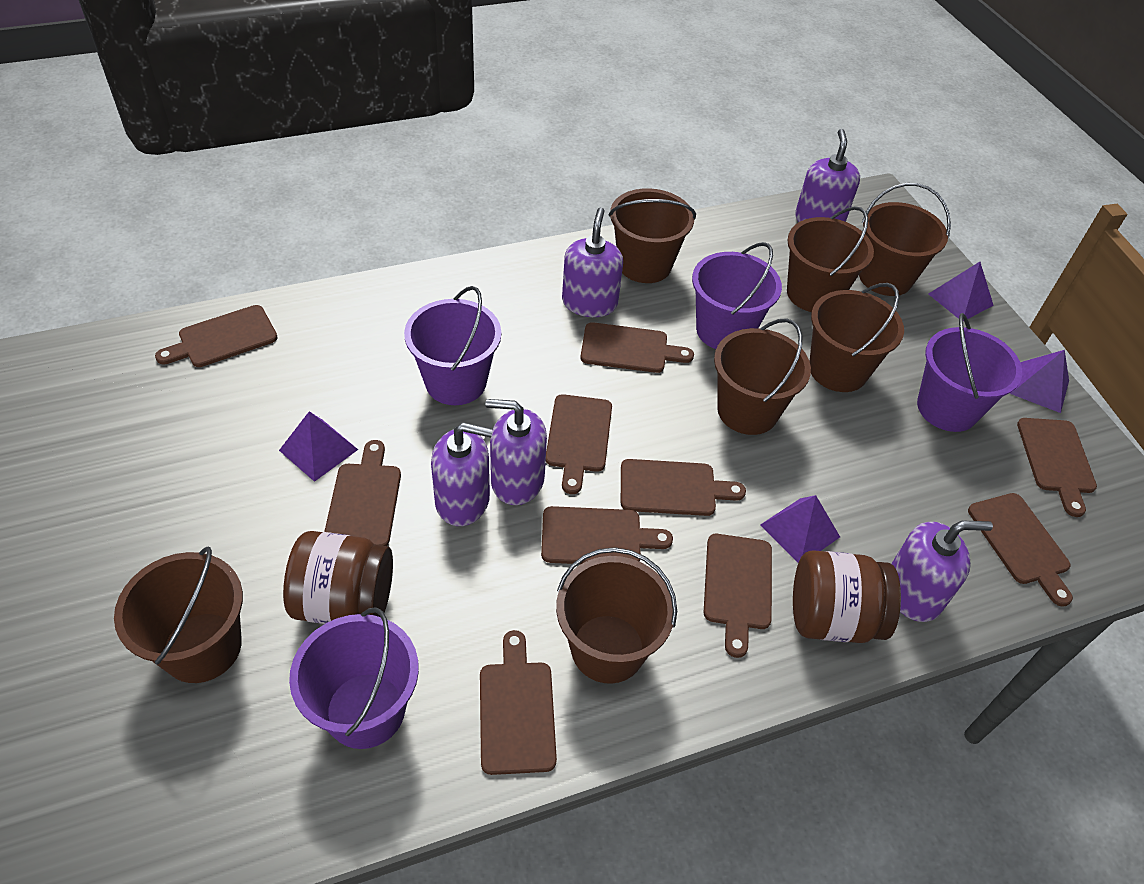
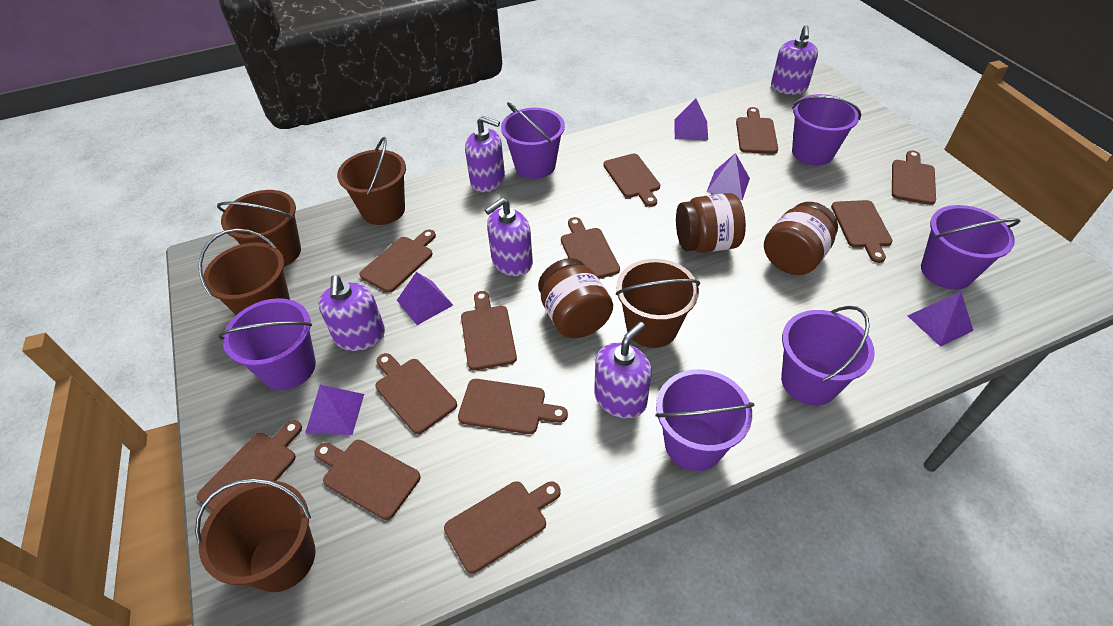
brown bucket: [114,547,243,683] [556,547,677,684] [609,188,696,283] [714,318,811,435] [787,206,874,312] [810,283,904,392] [859,183,951,296] = 7 -> [195,478,315,592] [199,229,290,315] [217,190,301,267] [337,137,406,225] [616,259,700,348] = 5
brown cutting board: [155,305,278,367] [324,440,401,546] [480,630,557,775] [541,506,673,564] [546,394,612,494] [580,322,694,373] [621,459,746,516] [704,534,772,658] [968,493,1073,607] [1017,418,1097,517] = 10 -> [197,420,302,511] [314,440,421,520] [359,230,436,293] [375,353,457,434] [444,481,561,574] [458,379,568,434] [461,291,517,370] [561,217,620,279] [603,154,660,207] [736,107,778,154] [831,200,892,263] [892,150,936,205] = 12
brown jar: [283,531,393,624] [793,550,901,643] = 2 -> [538,258,613,338] [676,193,746,253] [764,202,838,275] = 3
purple bucket: [289,607,419,749] [404,286,501,405] [692,242,782,349] [917,313,1022,432] = 4 -> [219,298,316,390] [501,102,565,179] [655,369,754,471] [781,306,875,406] [792,94,861,165] [921,205,1020,290] = 6
purple pyramid: [279,411,358,482] [760,495,840,562] [929,262,994,321] [1010,350,1069,413] = 4 -> [305,385,364,435] [397,272,453,325] [674,99,708,140] [707,153,750,200] [908,292,973,347] = 5

